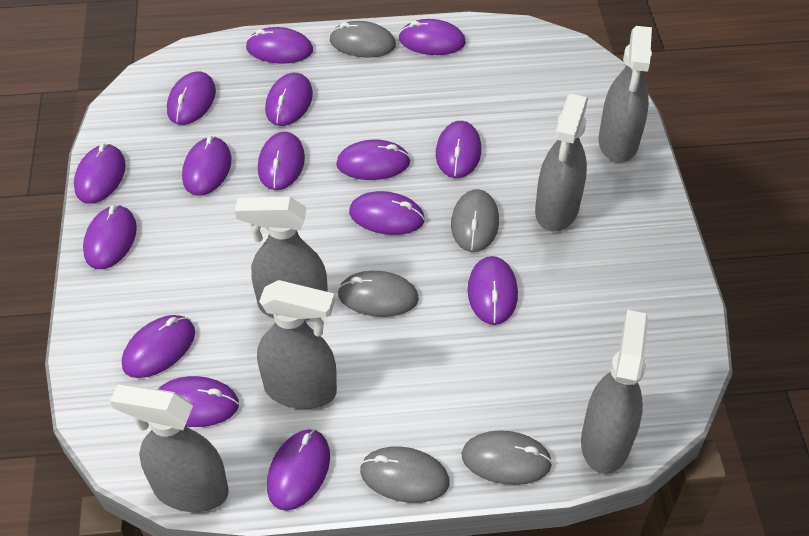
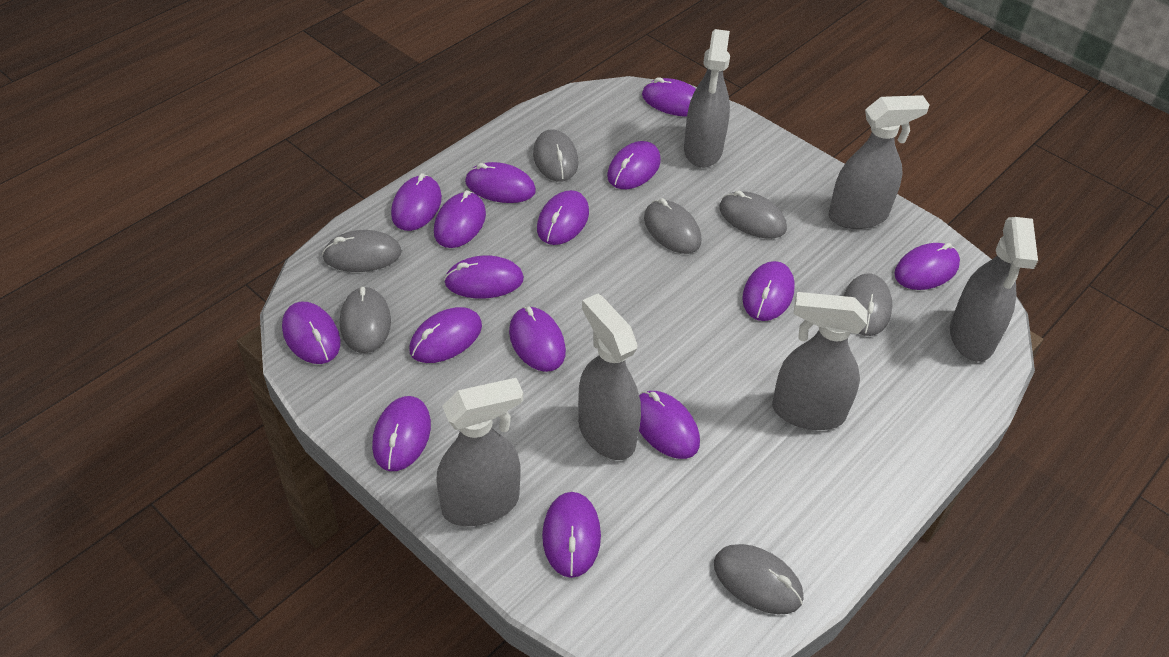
grey mouse: [330,21,396,57] [338,271,419,317] [360,446,450,503] [451,189,499,252] [462,430,553,485] = 5 -> [322,230,402,272] [340,287,391,353] [533,129,578,182] [644,198,701,254] [714,544,803,614] [719,190,787,239] [844,273,892,336] = 7

